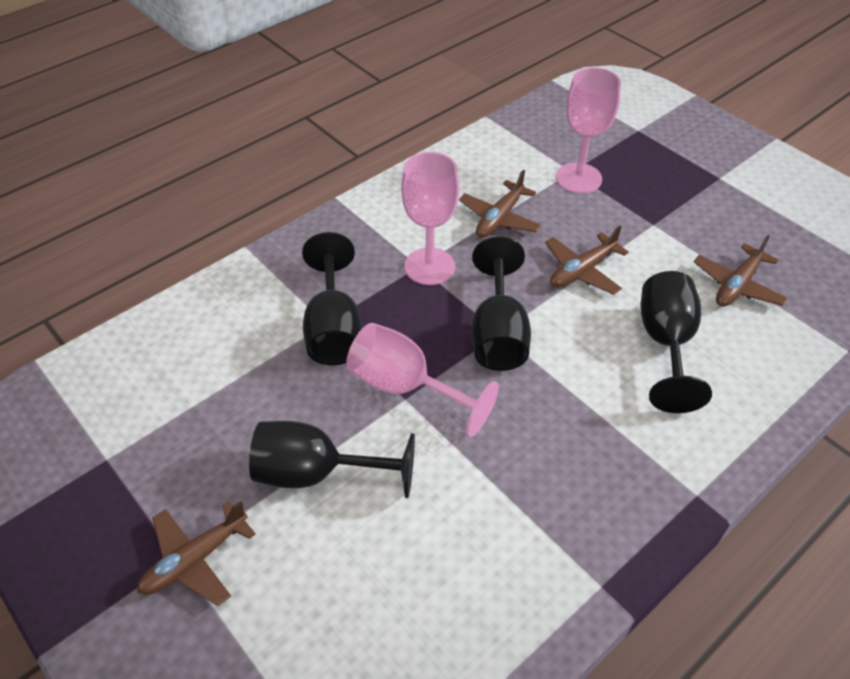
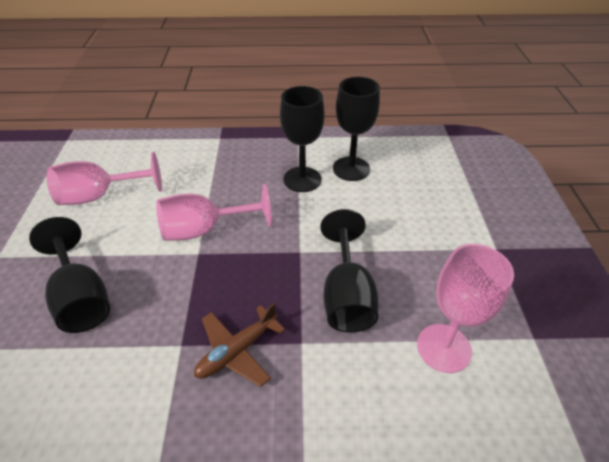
brown plane: [137,501,255,606] [459,169,542,238] [545,226,629,295] [694,235,788,307] = 4 -> [194,303,285,387] = 1

